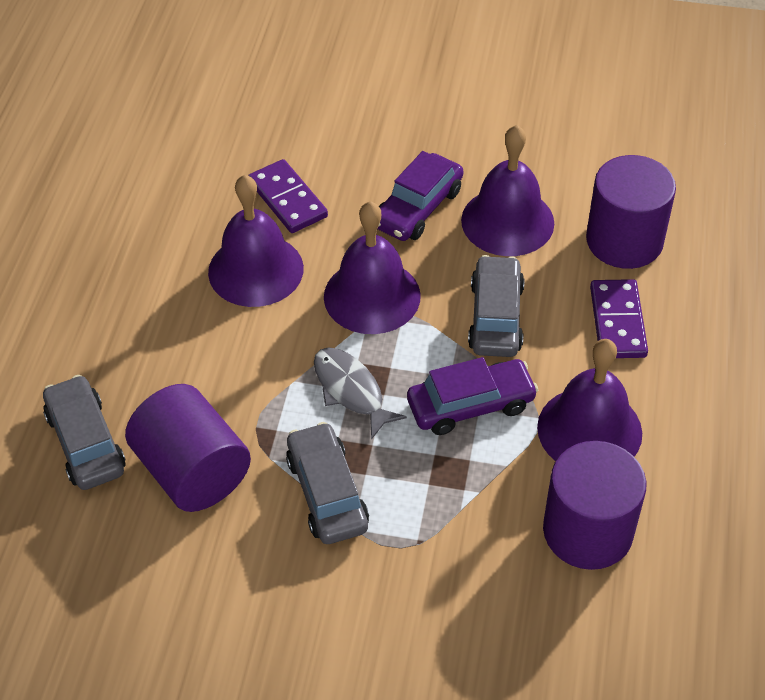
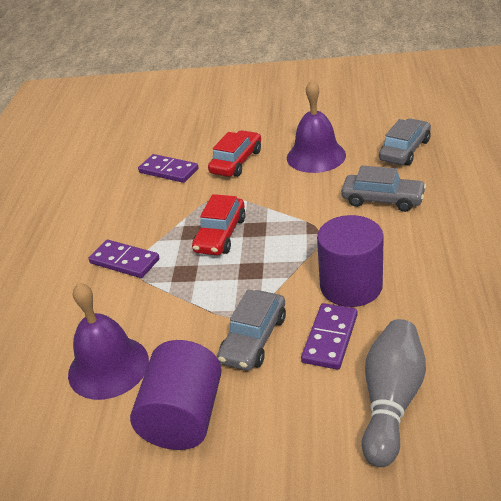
grey bowling pin: none = 0 -> [362,319,426,467] = 1
grey fish: [314,347,407,440] = 1 -> none = 0
purple bell: [208,175,304,307] [324,201,421,334] [461,125,554,256] [537,339,642,461] = 4 -> [68,282,149,400] [287,80,346,173] = 2
purple car: [377,151,464,241] [407,357,538,435] = 2 -> none = 0
purple cylinder: [125,384,251,512] [543,441,647,570] [586,155,676,269] = 3 -> [130,340,222,450] [317,215,384,307] = 2
purple domino: [248,159,328,233] [590,279,648,358] = 2 -> [88,240,159,278] [138,154,198,183] [301,303,358,370] = 3
red car: none = 0 -> [192,194,246,255] [208,130,261,177] = 2

